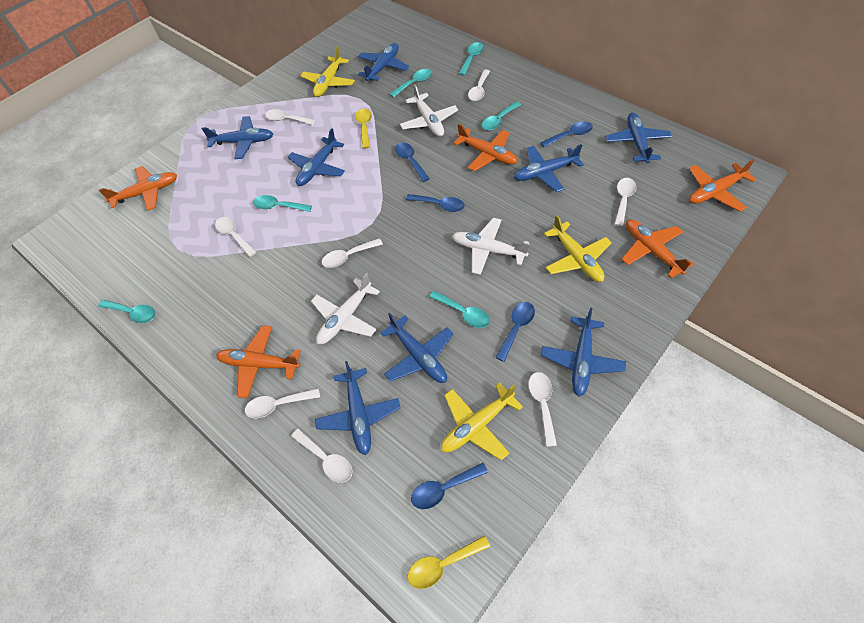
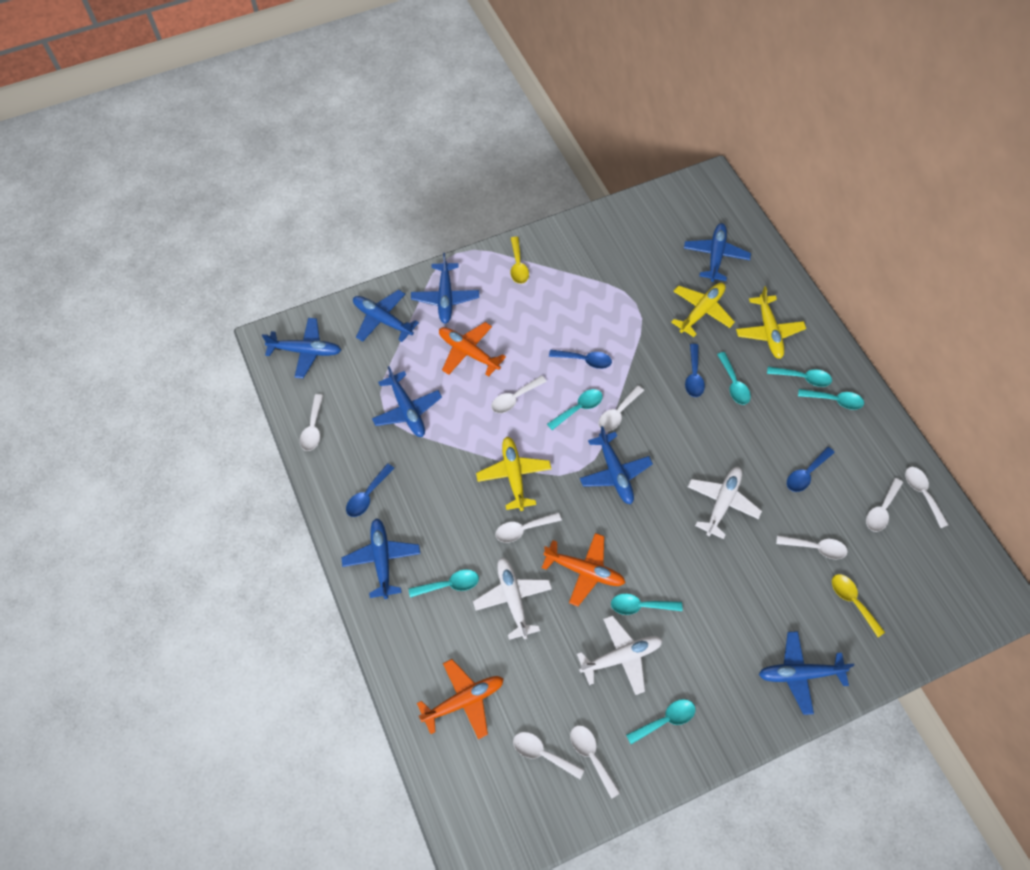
blue spoon: [395,143,430,182] [406,194,465,212] [411,463,488,509] [495,302,535,362] [540,121,593,147] = 5 -> [346,463,394,517] [549,350,612,369] [685,344,705,397] [787,447,835,492] = 4
orange plane: [99,166,177,211] [216,325,301,398] [453,124,517,171] [621,219,694,278] [689,159,756,212] = 5 -> [417,659,504,740] [439,322,506,376] [542,533,625,606] = 3
turquoise spoon: [98,300,156,323] [253,195,312,212] [390,69,432,98] [429,291,490,328] [459,42,484,76] [481,101,521,131] = 6 -> [409,569,479,598] [547,389,603,430] [611,593,682,615] [626,699,696,744] [717,352,751,405] [767,367,832,387] [798,389,864,410] = 7
white spoon: [215,217,256,257] [245,388,320,418] [265,109,316,125] [291,429,353,483] [322,238,383,268] [468,70,490,101] [528,372,557,447] [614,178,636,226] = 8 -> [300,394,323,451] [491,375,547,413] [495,512,562,543] [513,732,584,779] [570,725,620,799] [599,386,644,431] [776,535,848,559] [866,478,903,532] [905,467,949,528] = 9

